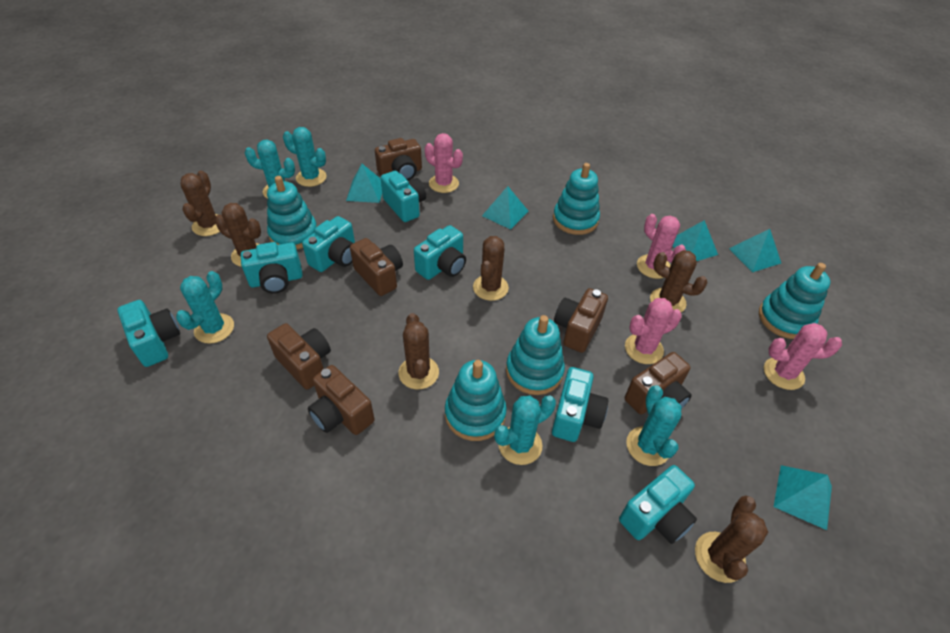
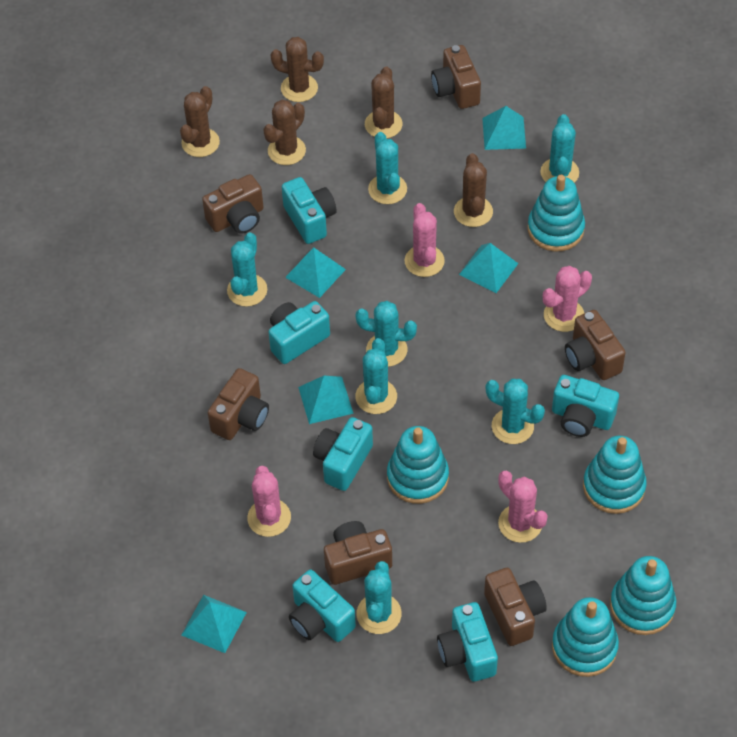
brown cactus: [181,171,220,236] [215,203,261,267] [399,313,439,390] [473,236,509,301] [650,250,708,312] [695,495,768,583] = 6 -> [180,86,220,157] [263,100,306,165] [271,37,324,102] [365,67,402,139] [454,153,493,227] = 5
turquoise cactus: [176,271,234,344] [245,140,295,199] [283,127,327,187] [494,395,556,465] [626,385,682,466] = 5 -> [227,232,267,307] [355,338,397,414] [356,301,417,367] [357,561,402,634] [368,132,407,204] [486,379,545,444] [540,114,579,183] = 7
turquoise camera: [117,300,180,367] [241,242,303,294] [302,216,355,272] [381,171,426,222] [414,225,466,280] [552,367,608,442] [619,465,697,544] = 7 -> [269,301,330,364] [282,177,337,244] [289,570,356,642] [313,417,373,491] [437,602,498,682] [552,375,619,437] = 6

